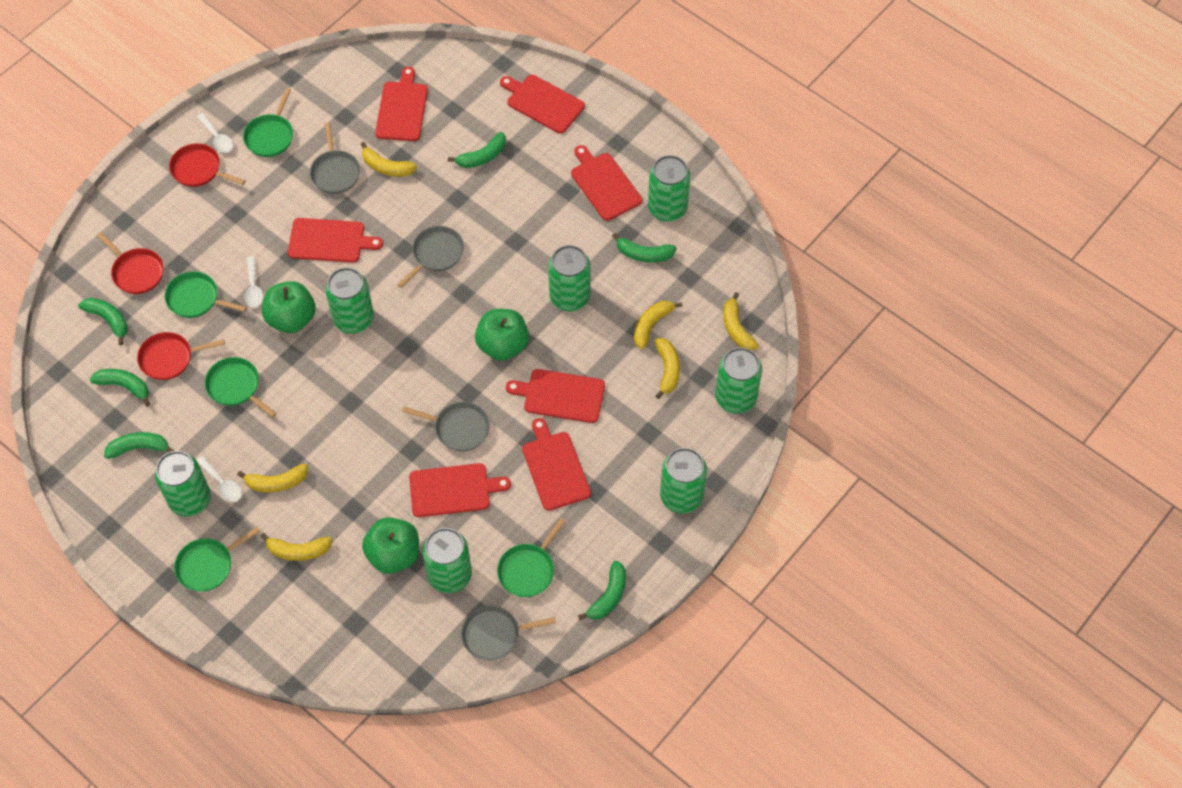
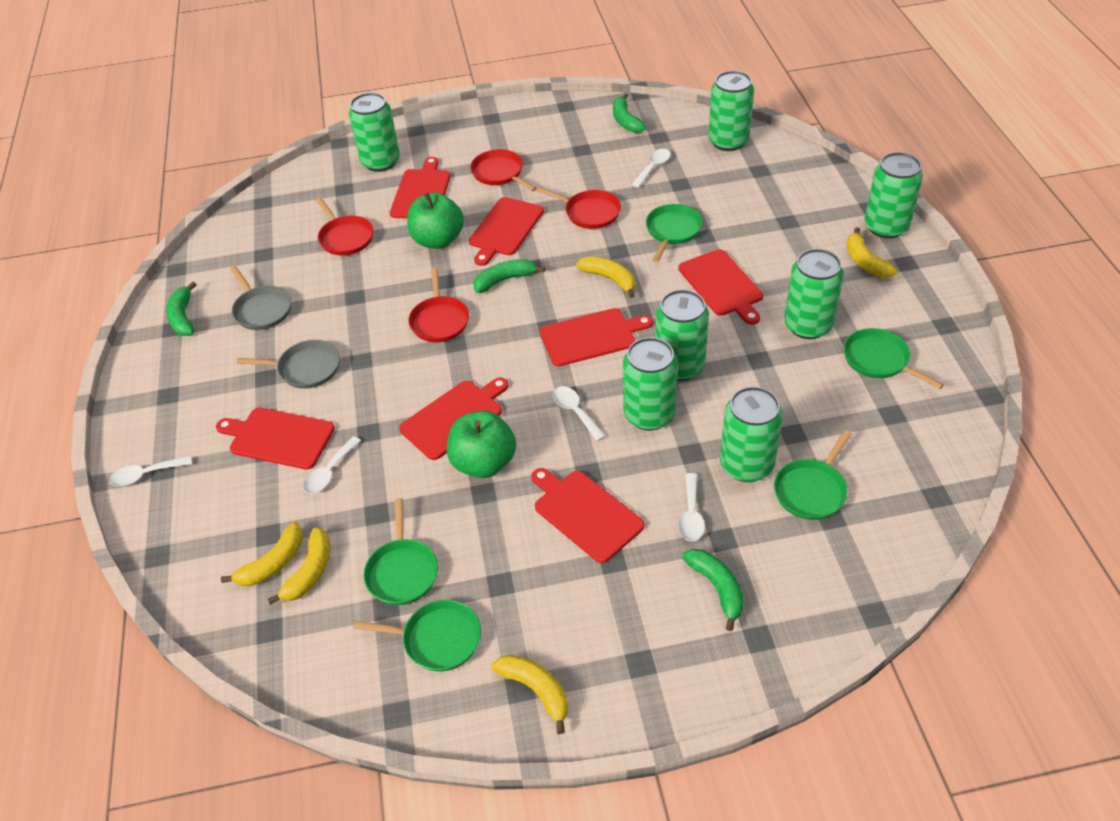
green apple: [262,281,316,333] [362,517,419,574] [475,309,529,361] = 3 -> [407,193,464,249] [447,410,516,478] = 2
green banana: [78,298,128,345] [90,369,150,406] [104,432,175,459] [448,132,506,168] [578,561,626,620] [612,233,677,262] = 6 -> [166,281,197,336] [473,259,545,293] [613,93,646,133] [682,549,744,631] = 4
grey pan: [310,122,360,194] [397,226,464,288] [402,402,490,452] [461,606,556,661] = 4 -> [230,266,291,330] [237,340,340,389] = 2
red pan: [97,232,164,294] [137,332,225,380] [169,143,245,187] = 3 -> [316,197,374,256] [408,268,469,342] [470,149,537,191] [536,187,621,229] = 4
white spoon: [197,113,233,153] [197,456,242,502] [244,257,263,308] = 3 -> [109,456,192,486] [303,436,361,494] [553,386,605,441] [632,149,671,188] [678,473,705,541] = 5
yellow banana: [237,464,308,492] [260,533,332,561] [361,142,417,177] [634,301,682,349] [655,338,680,399] [723,292,759,350] = 6 -> [221,522,303,586] [268,527,330,605] [492,654,568,734] [576,256,635,298] [846,227,897,278] = 5

